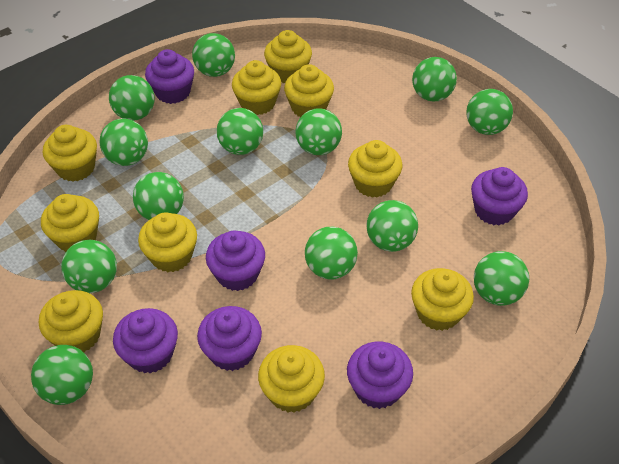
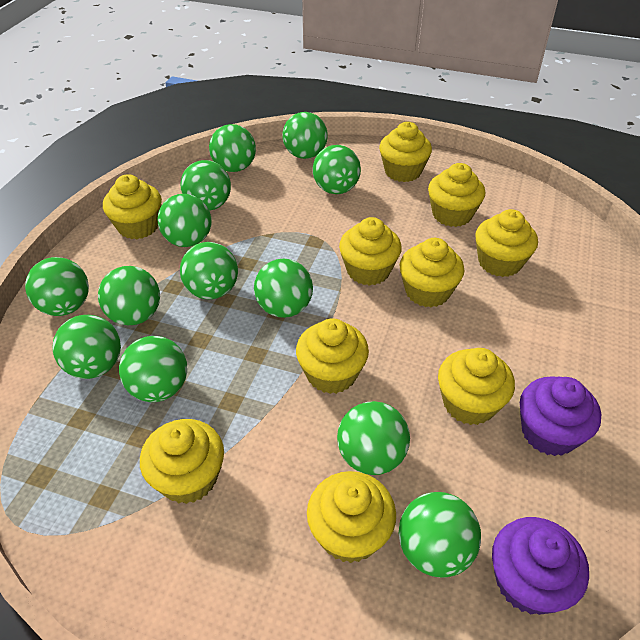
purple cupcake: [113,308,178,373] [145,49,194,104] [197,306,262,371] [206,231,265,291] [347,342,413,409] [471,167,528,225] = 6 -> [492,517,589,615] [520,376,601,456] = 2

